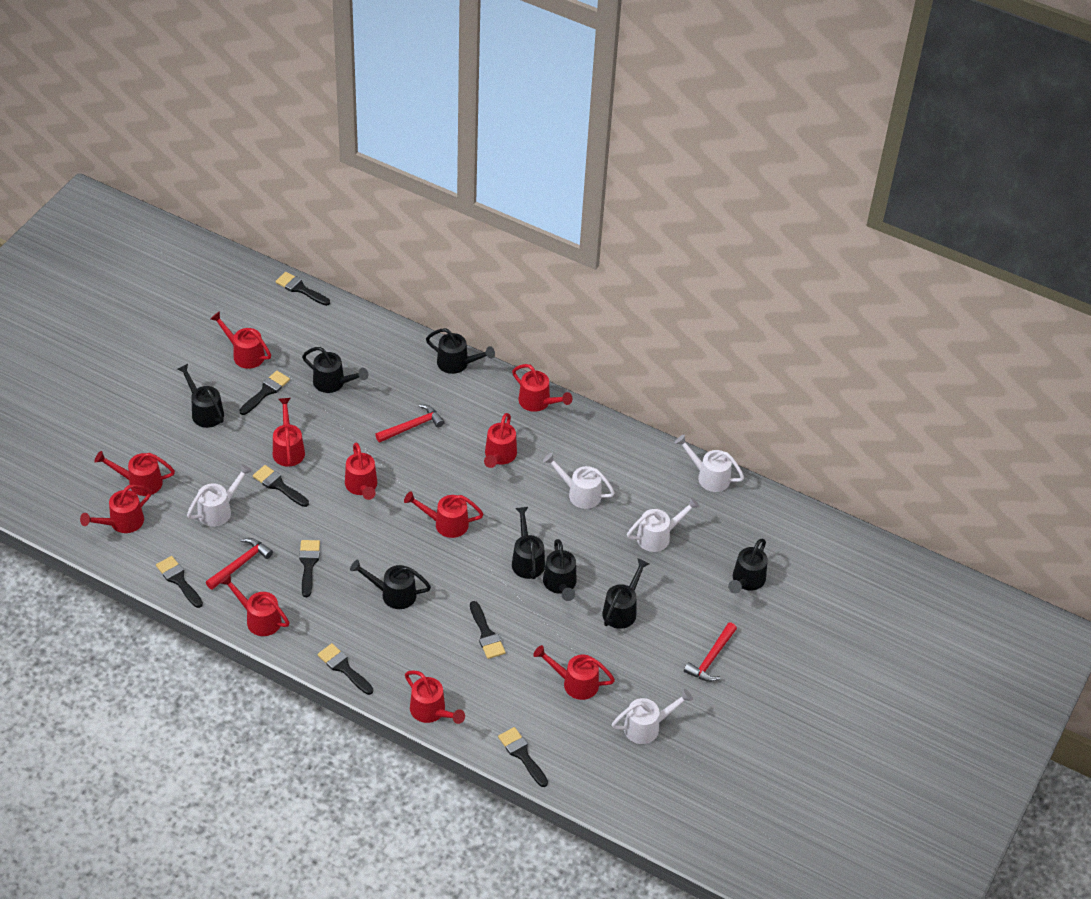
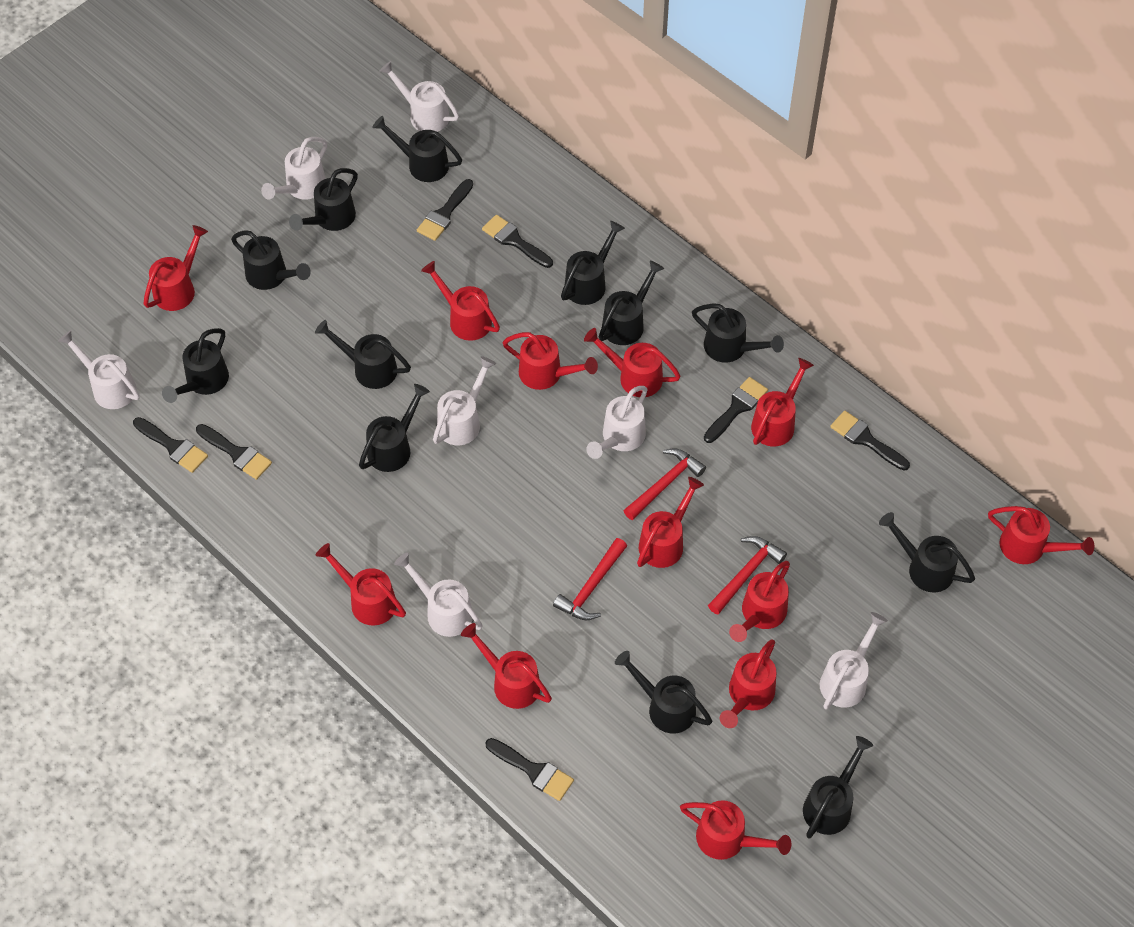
black brush: [156,556,203,608] [240,371,290,415] [253,465,309,507] [275,272,330,306] [299,540,320,597] [317,643,373,695] [470,601,506,659] [498,727,548,787] = 8 -> [133,417,208,473] [196,424,272,480] [417,179,473,241] [482,215,553,268] [485,738,574,801] [704,377,768,443] [830,410,910,471] = 7
black watering can: [177,364,224,428] [302,347,368,393] [350,560,431,609] [426,328,495,374] [512,507,545,579] [543,539,577,601] [602,558,649,629] [728,538,768,593] = 8 -> [162,328,229,403] [231,230,311,290] [289,168,358,231] [315,320,411,389] [359,384,430,472] [372,116,462,182] [561,221,625,305] [599,260,664,345] [615,651,712,734] [692,303,784,363] [803,736,873,838] [879,512,975,592] = 12
red watering can: [80,484,152,533] [95,451,175,496] [210,311,271,369] [220,574,290,636] [273,398,305,467] [345,443,377,500] [404,491,483,538] [405,670,465,724] [484,413,517,468] [512,364,572,412] [533,645,615,700] = 11 -> [143,225,208,311] [316,543,406,626] [421,261,500,341] [461,623,552,709] [503,332,598,390] [584,328,681,397] [637,477,704,568] [680,800,791,860] [720,639,777,728] [729,561,790,642] [751,358,814,447] [988,506,1094,564] = 12
white watering can: [187,464,252,527] [543,453,615,509] [612,689,693,744] [627,497,700,552] [675,435,744,492] = 5 -> [58,330,140,409] [261,137,327,200] [379,61,459,132] [394,552,483,637] [433,356,496,445] [586,386,648,459] [820,612,888,709] = 7

